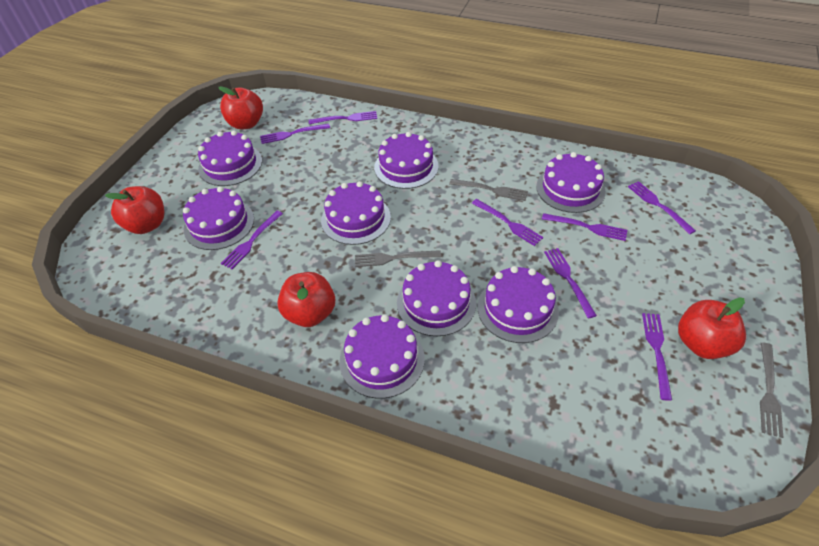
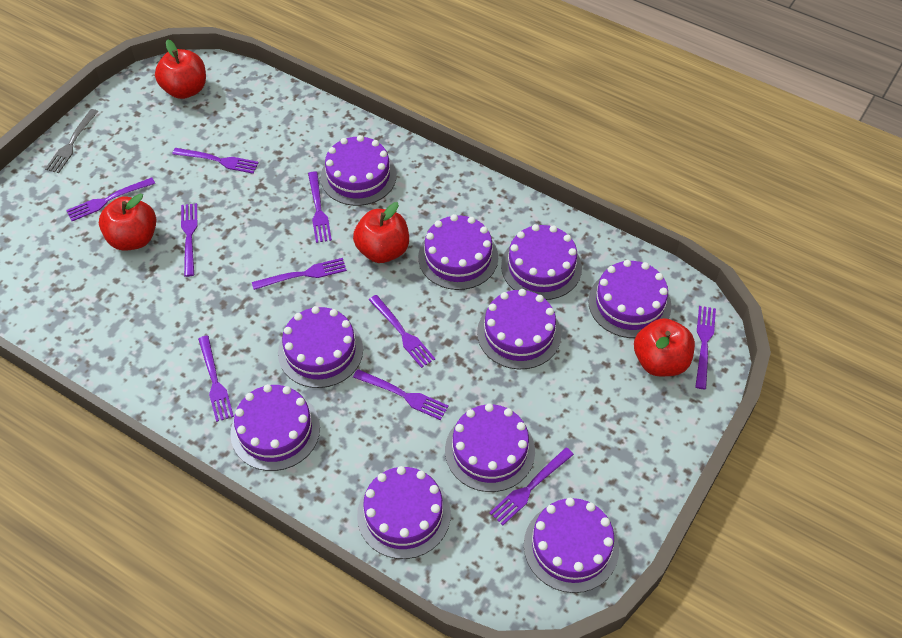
grey fork: [355,250,441,267] [449,179,528,201] [760,342,783,438] = 3 -> [45,109,98,173] = 1
purple cake: [183,186,254,250] [198,131,262,186] [321,181,391,245] [340,314,425,399] [374,132,439,189] [397,260,476,336] [478,266,559,343] [536,152,606,213] = 8 -> [230,384,320,471] [278,306,363,388] [321,135,397,206] [357,466,451,559] [418,214,498,290] [445,403,535,492] [477,289,561,369] [501,224,582,300] [524,498,619,593] [588,260,672,338] = 10
purple fork: [221,211,283,269] [260,124,330,144] [309,111,377,124] [472,199,543,246] [542,213,627,241] [544,248,597,318] [628,181,696,234] [642,313,672,401] = 8 -> [66,178,155,221] [172,148,259,174] [181,203,198,277] [198,336,234,422] [252,258,347,290] [308,171,332,243] [353,369,449,420] [369,295,435,368] [489,447,574,525] [695,306,716,389] = 10

